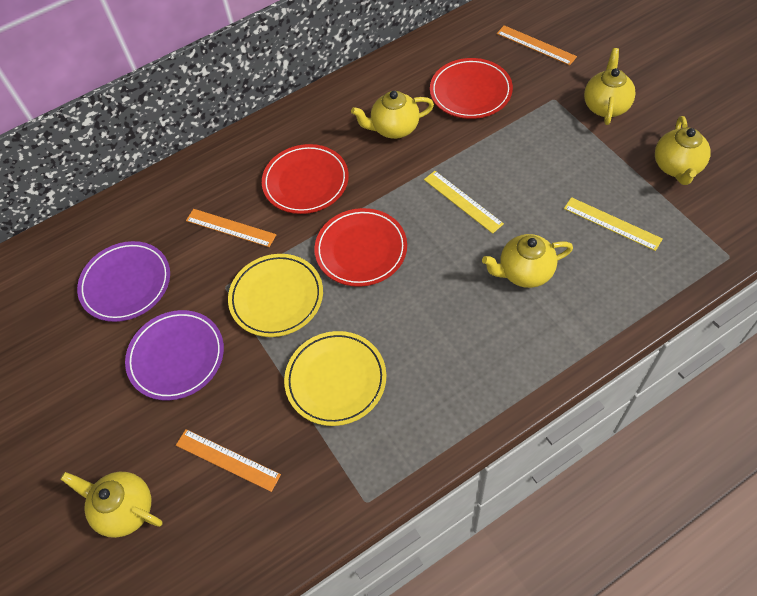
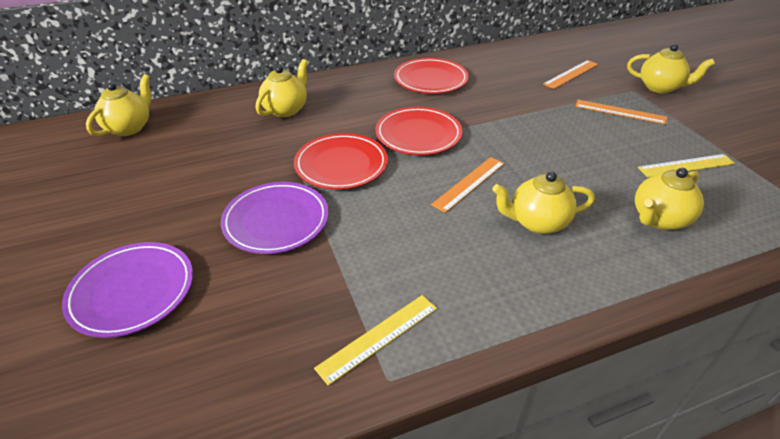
yellow plate: [228,254,323,337] [284,331,386,426] = 2 -> none = 0

